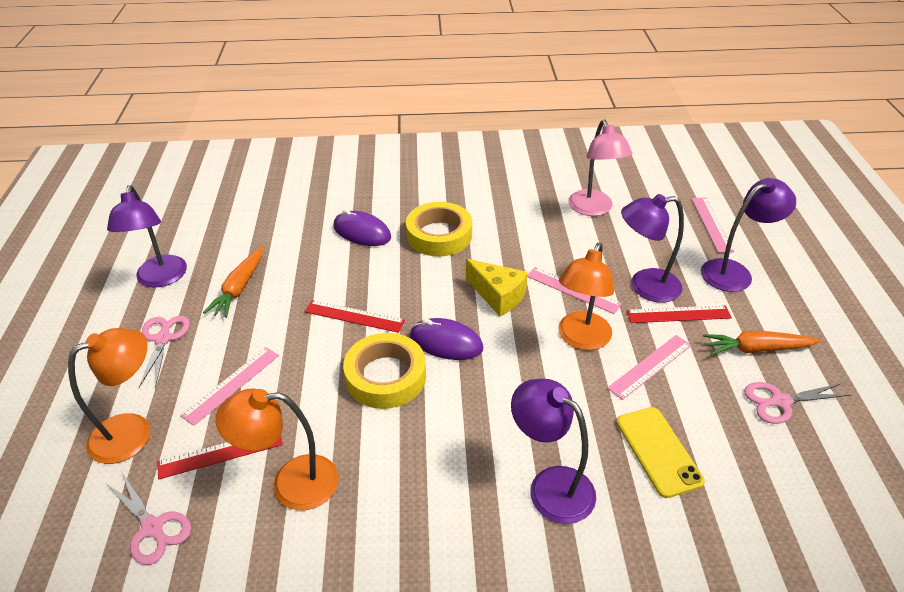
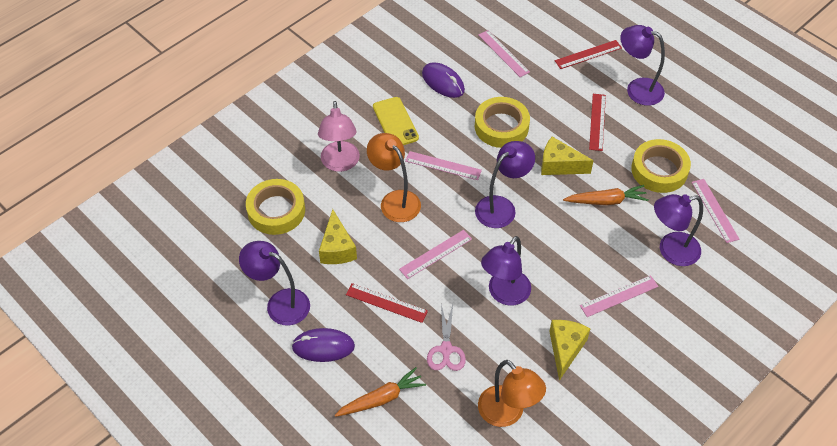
orange lamp: [68,328,150,464] [215,389,339,510] [558,243,614,350] = 3 -> [367,133,421,222] [478,360,546,427] = 2
pink ruler: [180,347,279,426] [527,267,622,314] [607,335,691,400] [692,198,734,253] = 4 -> [399,230,472,279] [405,151,482,180] [478,30,530,77] [580,275,658,317] [691,179,739,243] = 5
pink scissors: [105,471,191,565] [139,316,190,388] [744,382,851,424] = 3 -> [427,304,466,371] = 1
purple lamp: [107,185,187,287] [511,379,596,524] [621,194,684,303] [701,178,796,292] = 4 -> [239,241,310,326] [475,141,535,228] [481,236,531,306] [620,25,665,106] [654,194,703,266] = 5
yellow cheese: [466,259,528,316] = 1 -> [319,209,357,264] [541,137,594,175] [549,320,591,381] = 3
yellow tape: [343,333,426,409] [406,202,472,257] = 2 -> [246,179,305,235] [475,97,530,148] [631,139,691,193] = 3

